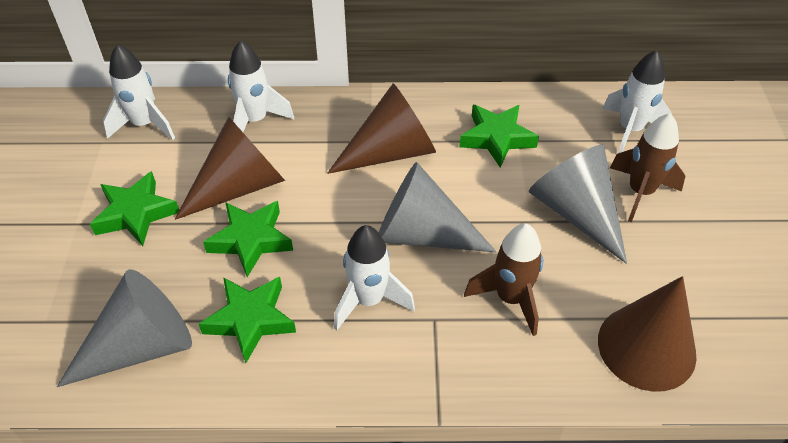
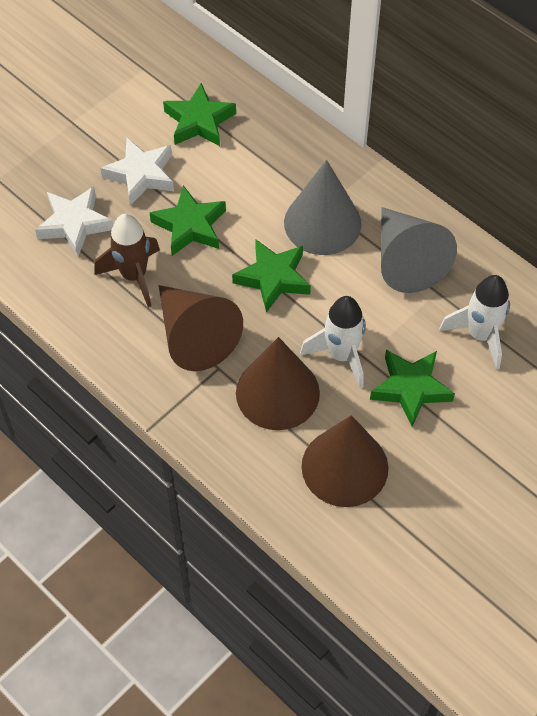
brown rocket: [464,223,543,336] [610,113,685,222] = 2 -> [94,214,160,307] = 1
grey cone: [57,269,192,387] [379,162,496,252] [529,145,627,264] = 3 -> [284,160,362,255] [381,207,457,293] = 2
white rocket: [103,45,175,140] [228,41,294,132] [334,225,415,331] [602,50,672,153] = 4 -> [300,296,366,389] [439,275,510,370] = 2
white star: none = 0 -> [35,186,113,256] [100,138,174,206] = 2

